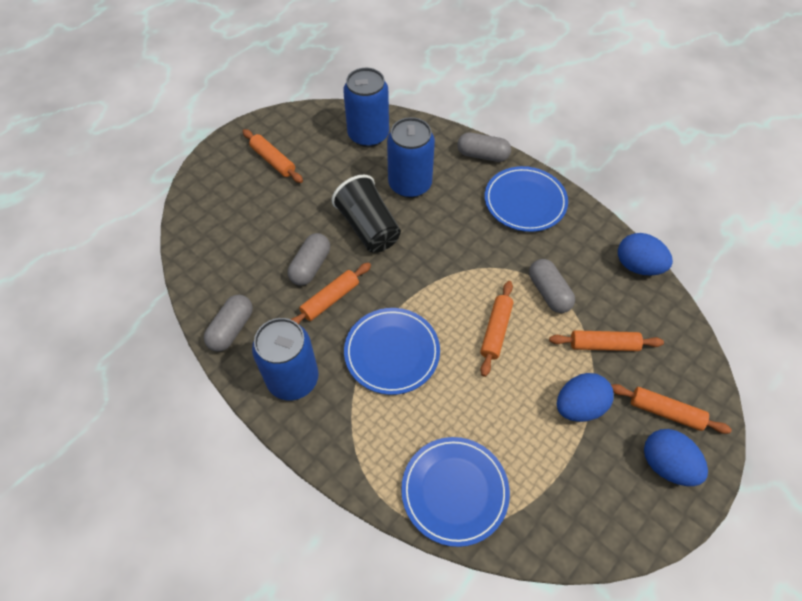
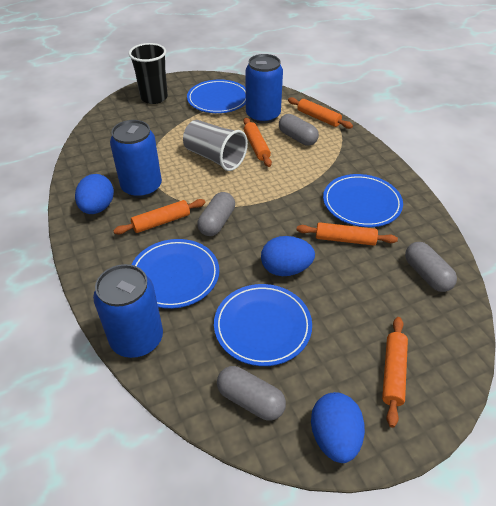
blue plate: [344,308,440,395] [401,437,510,547] [485,166,568,232] = 3 -> [131,239,219,309] [187,79,246,113] [214,284,312,366] [323,174,403,227] = 4
grey cup: none = 0 -> [183,120,248,171] = 1

